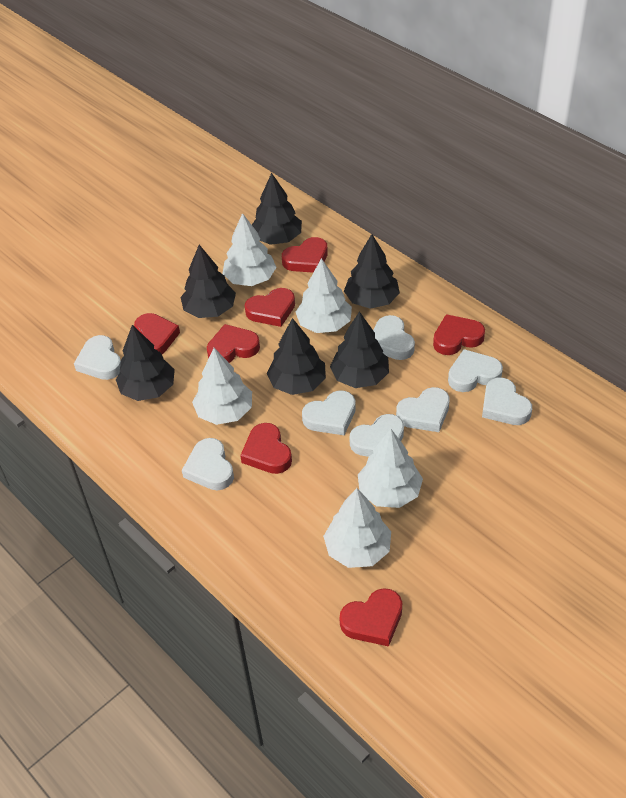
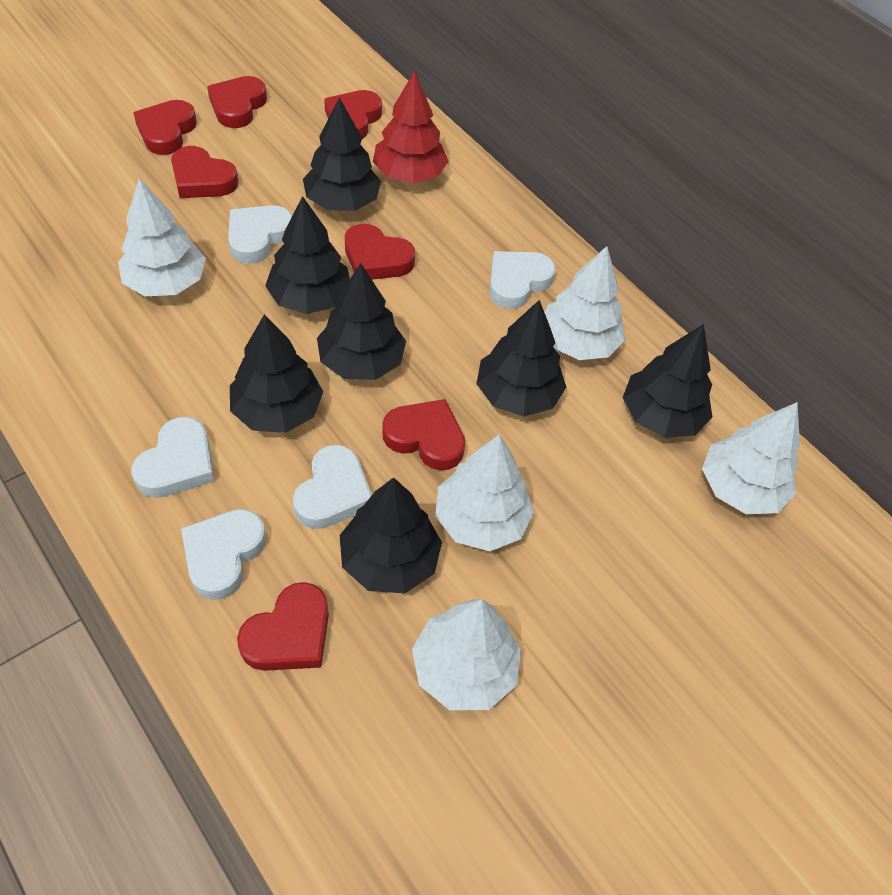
black tree: [116,325,175,401] [180,245,236,318] [252,173,302,245] [267,318,326,395] [330,311,389,388] [344,234,400,309] = 6 -> [230,314,323,433] [265,196,350,314] [303,97,381,211] [317,263,406,380] [340,477,442,593] [476,300,566,417] [623,324,712,438] = 7
red tree: none = 0 -> [373,71,449,183] = 1
white heart: [74,335,121,380] [182,438,234,490] [302,390,356,435] [350,414,404,457] [373,315,415,360] [396,387,450,432] [448,349,503,392] [482,378,532,425] = 8 -> [131,417,214,498] [181,509,266,600] [228,205,292,264] [293,445,372,529] [489,251,556,309] = 5

